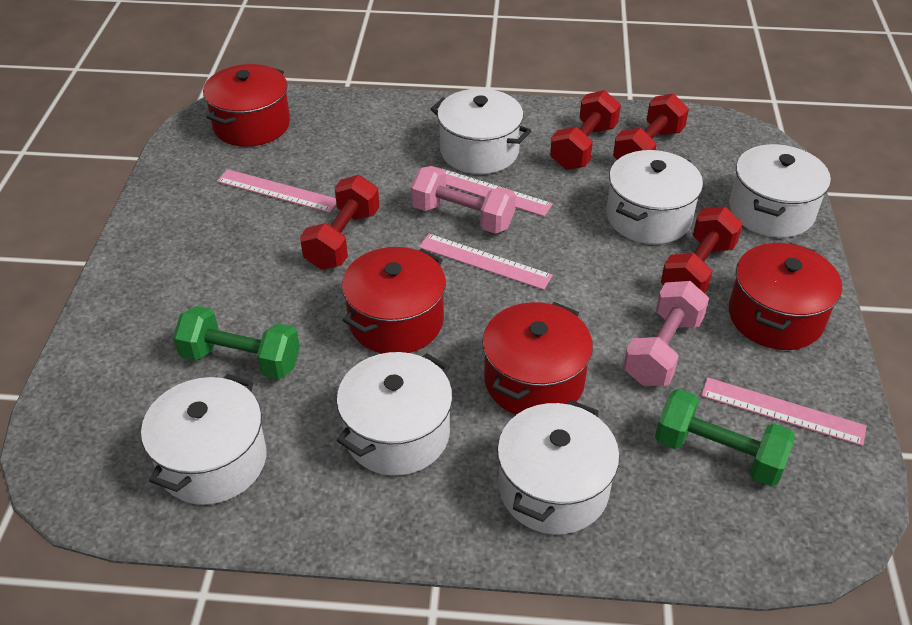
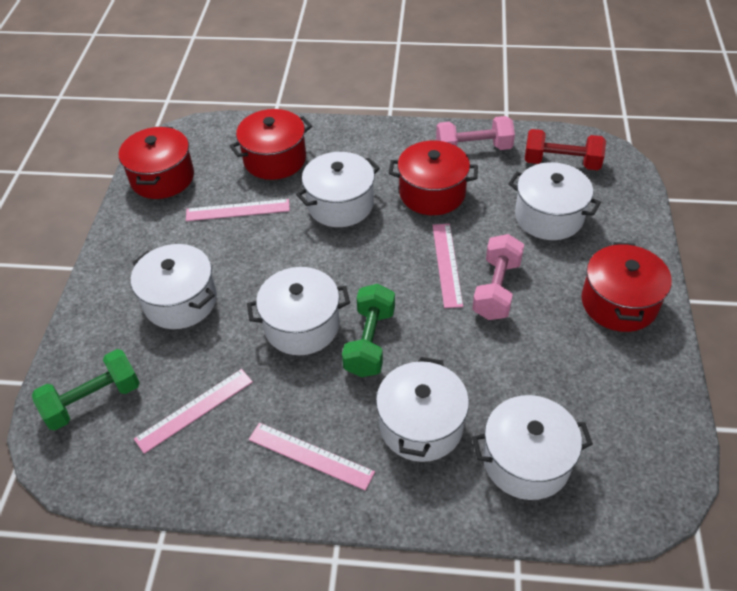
red dumbbell: [300,175,379,270] [550,90,621,170] [613,93,689,160] [661,207,743,293] = 4 -> [525,129,606,170] = 1

